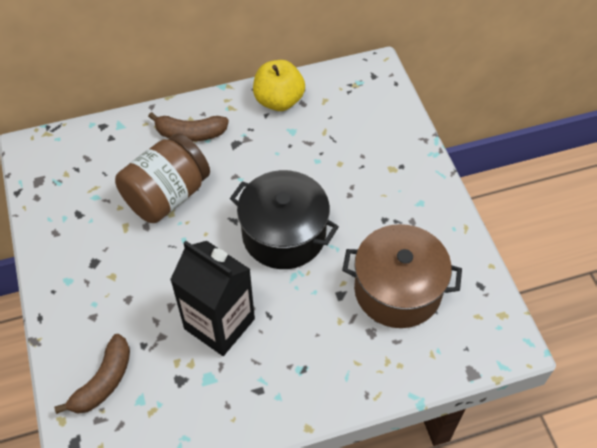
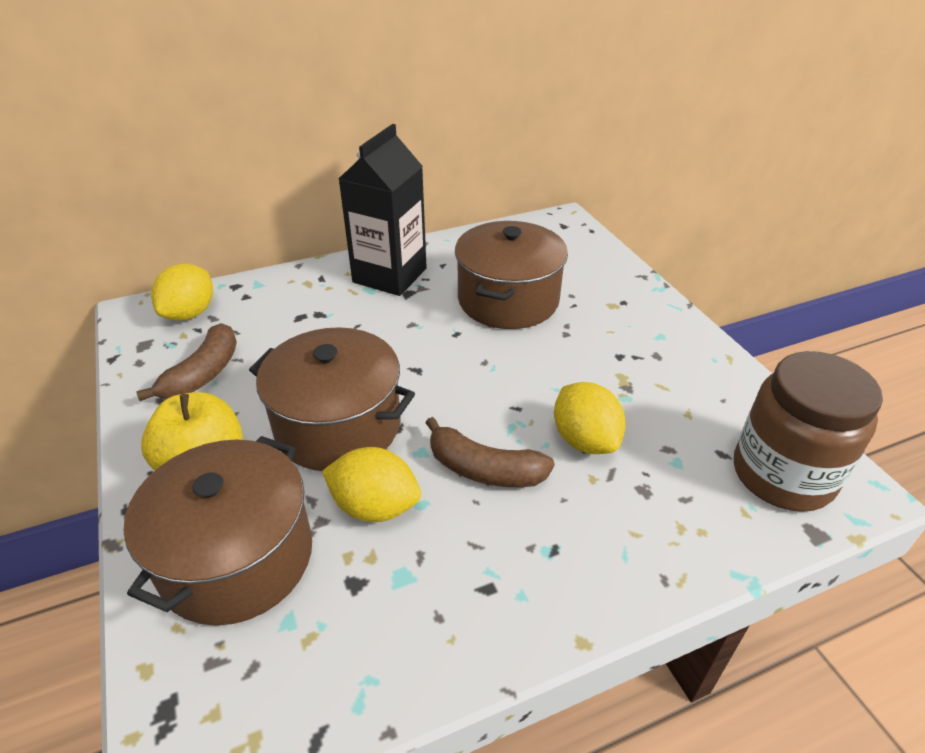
black pot: [230,170,339,269] = 1 -> none = 0
brown pot: [342,224,462,328] = 1 -> [123,436,312,626] [249,327,415,471] [455,221,568,329] = 3
yellow lemon: none = 0 -> [151,264,213,321] [322,447,421,522] [554,382,626,454] = 3

